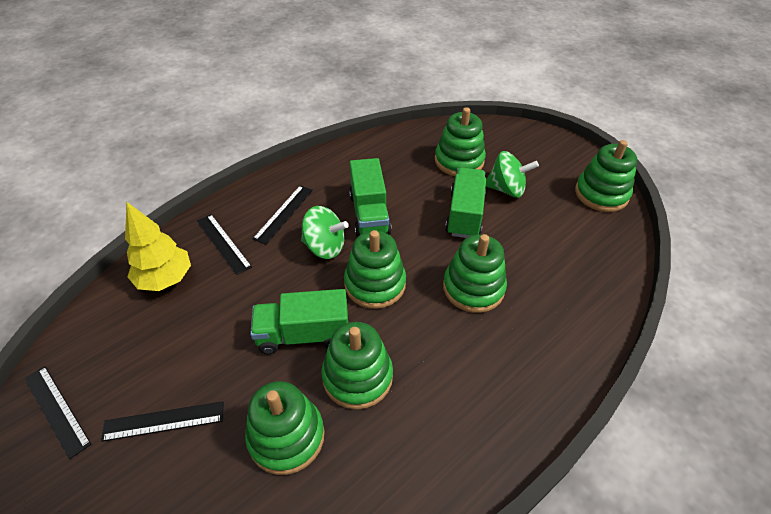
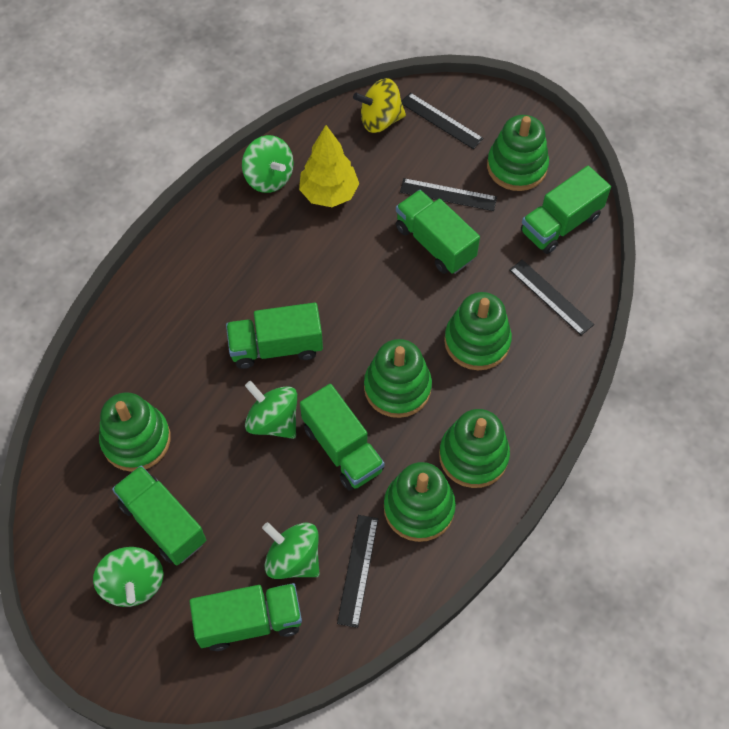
green spinning top: [301,206,349,259] [486,151,539,198] = 2 -> [93,547,164,607] [242,135,294,193] [245,381,297,439] [262,522,320,579] = 4
green truck: [250,289,348,354] [349,158,392,237] [445,167,486,238] = 3 -> [112,466,206,565] [189,583,302,651] [226,303,323,369] [300,384,384,491] [396,190,480,274] [521,166,611,254] = 6
yellow spinning top: none = 0 -> [353,78,406,133] = 1

